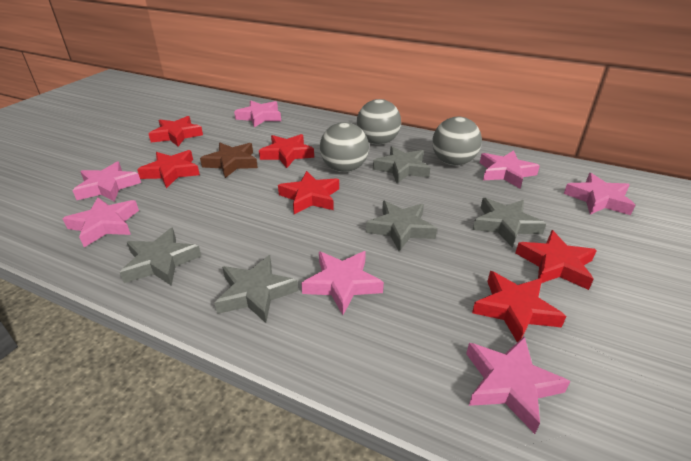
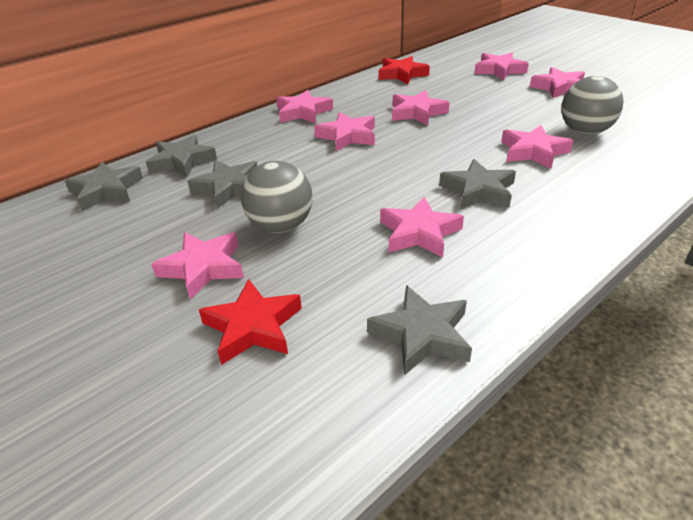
brown star: [200,143,258,178] = 1 -> none = 0
grey ball: [320,122,369,172] [357,99,401,145] [432,117,482,166] = 3 -> [241,161,312,233] [561,76,623,135] = 2
pink star: [62,197,139,247] [72,161,141,201] [234,100,281,128] [301,251,384,315] [466,336,571,434] [480,150,540,188] [564,173,635,215] = 7 -> [151,232,244,300] [276,90,333,123] [314,112,375,151] [380,197,464,258] [392,90,450,126] [474,53,529,80] [501,125,573,169] [530,67,585,98] = 8
red star: [137,150,200,188] [148,116,203,146] [259,134,314,168] [278,171,339,214] [472,271,566,342] [515,230,597,290] = 6 -> [199,279,302,365] [378,56,430,84] = 2

